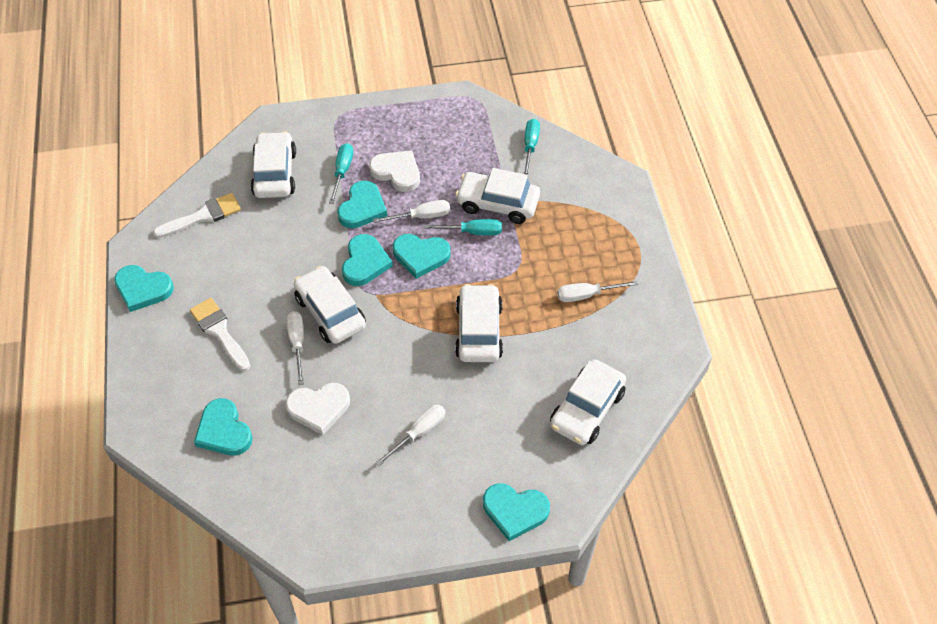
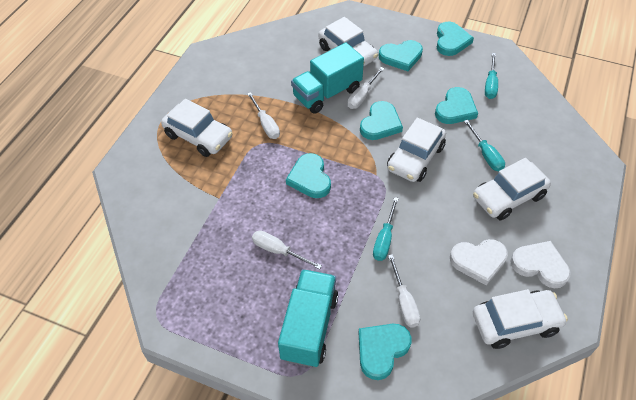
turquoise truck: none = 0 -> [278,269,338,367] [291,43,364,114] = 2
white brush: [153,193,241,238] [190,298,250,371] = 2 -> none = 0

